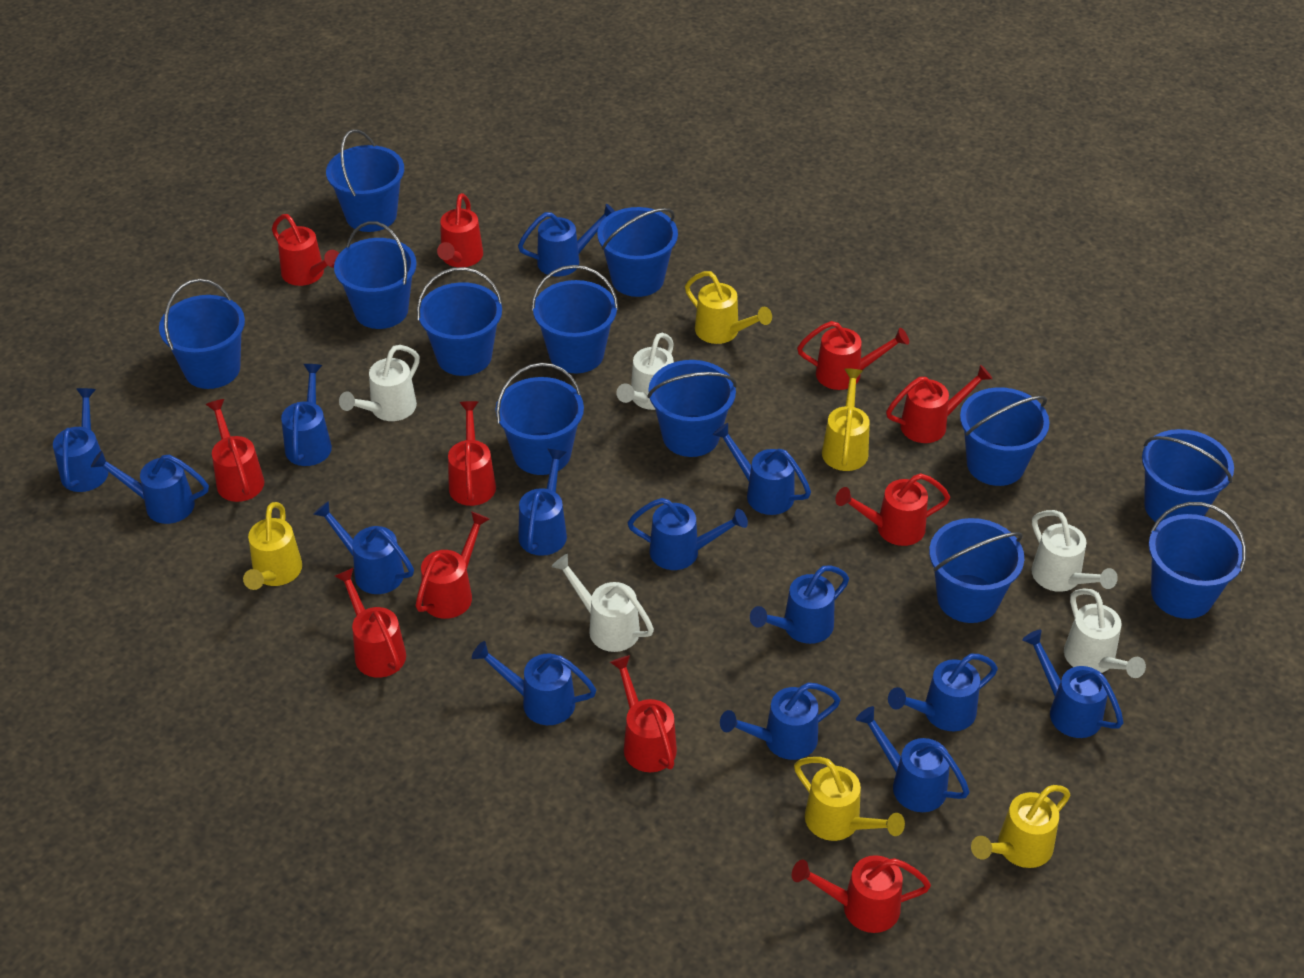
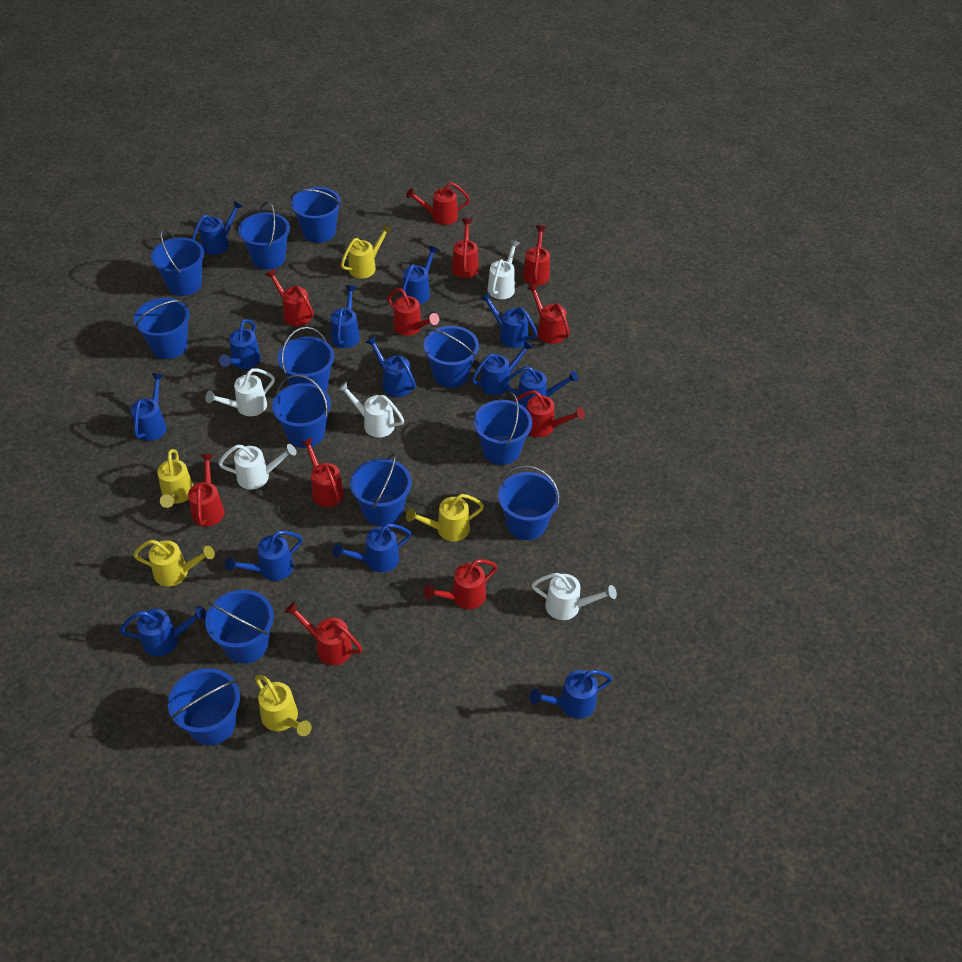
blue watering can: [53,388,108,492] [91,451,209,524] [281,364,332,466] [313,501,414,594] [472,641,596,725] [518,204,615,277] [518,449,567,556] [627,498,748,570] [713,423,811,515] [720,683,841,760] [750,565,849,644] [856,706,970,812] [888,654,998,731] [1022,629,1123,738] = 14 -> [120,606,207,656] [131,373,167,441] [192,201,243,255] [219,319,261,369] [225,531,303,581] [331,285,360,348] [333,524,411,572] [366,336,416,397] [402,245,439,304] [471,340,534,395] [480,292,538,348] [504,366,578,408] [530,670,613,719] = 13

